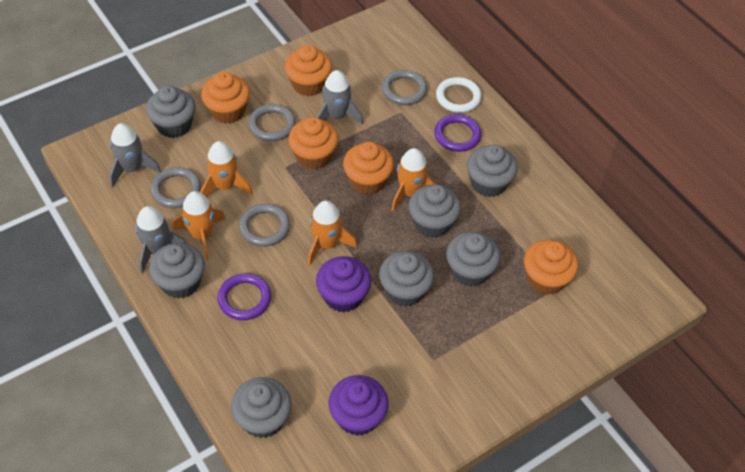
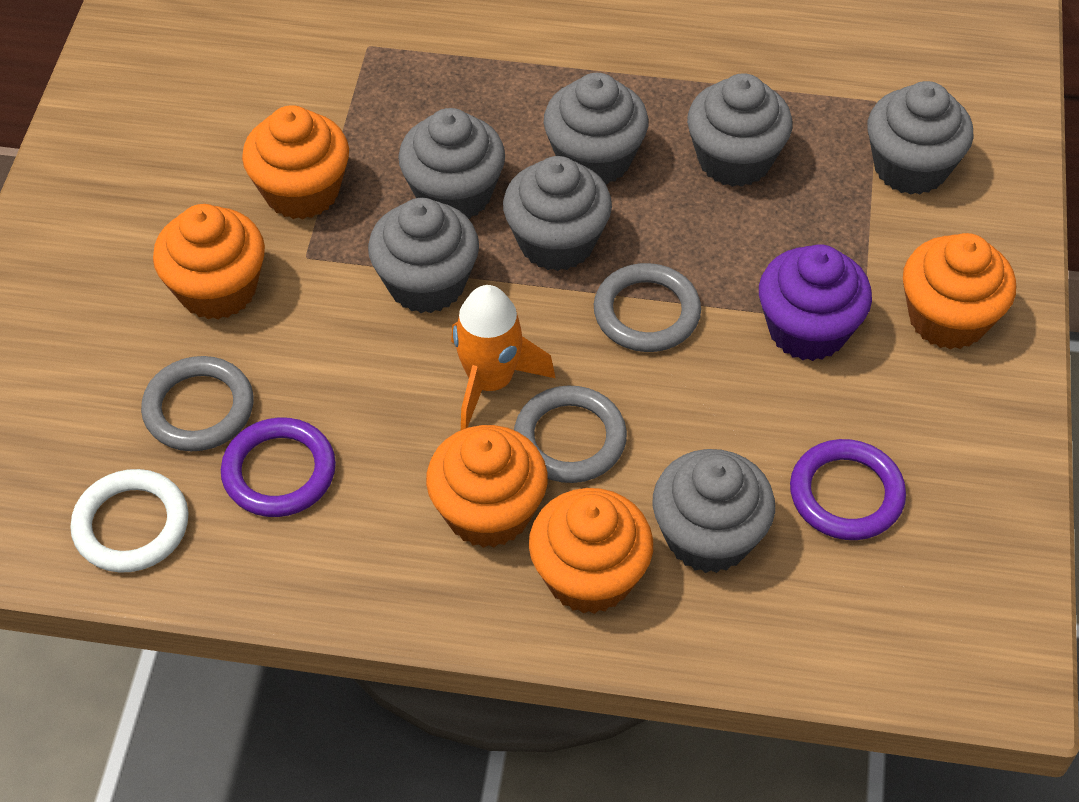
grey ring: [151,167,201,208] [239,204,290,247] [248,104,296,141] [382,70,427,105] = 4 -> [141,356,254,451] [514,385,627,483] [594,263,701,352] = 3
grey rocket: [110,123,161,187] [135,206,187,274] [317,70,363,125] = 3 -> none = 0
orange rocket: [173,191,226,260] [201,141,253,197] [308,201,357,266] [392,148,435,211] = 4 -> [451,285,555,430] = 1
purple cupcake: [316,256,371,313] [329,375,389,436] = 2 -> [759,244,872,361] = 1

